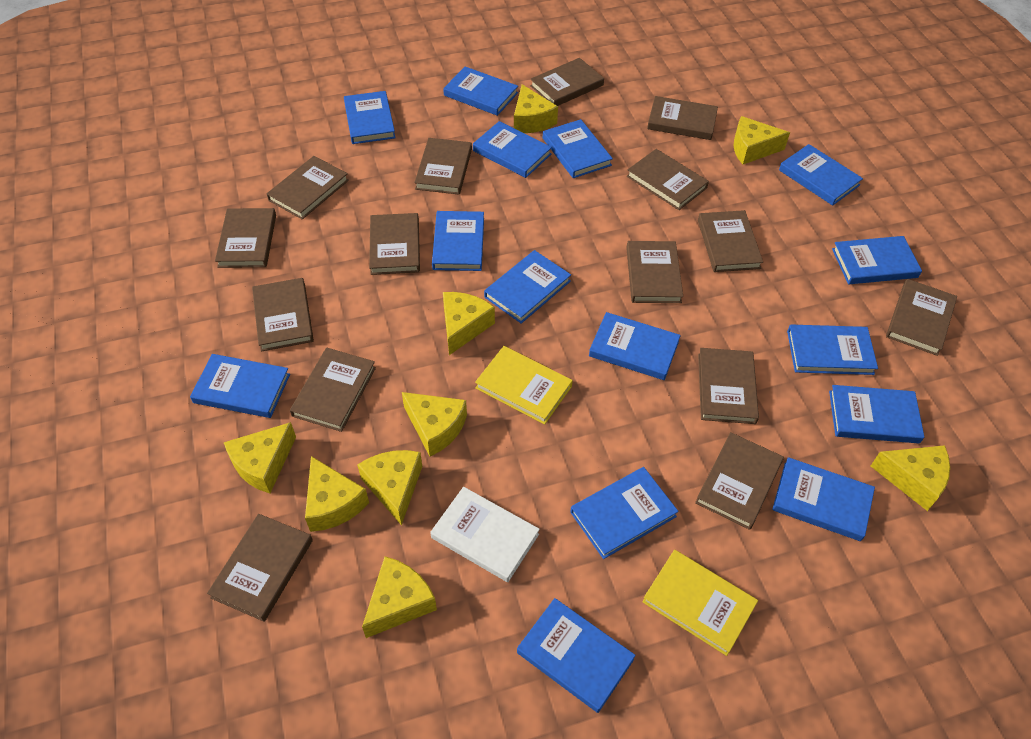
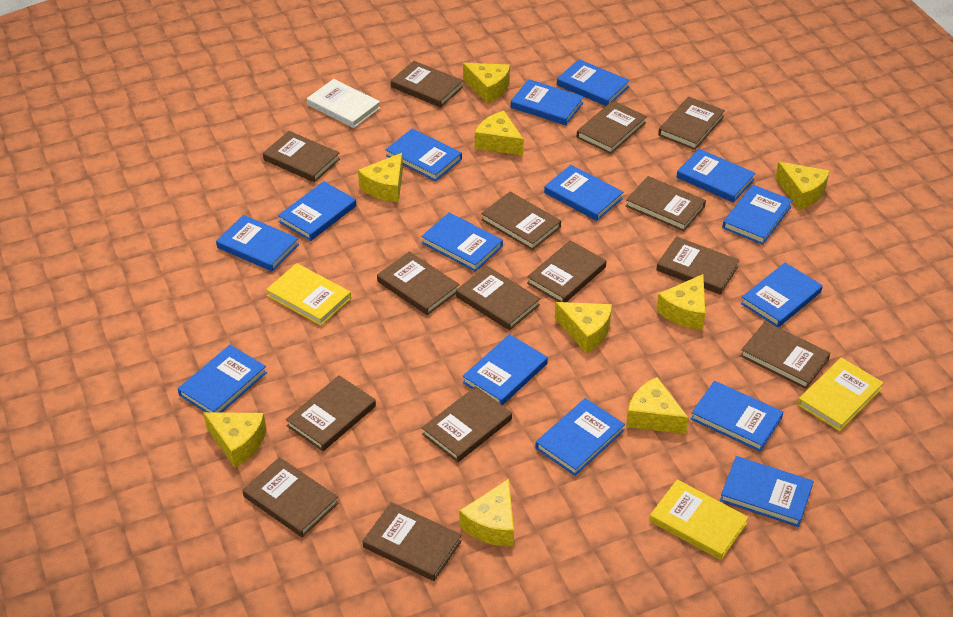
yellow book: [475,346,573,425] [642,550,758,656] = 2 -> [266,263,351,326] [649,479,748,560] [798,357,884,431] = 3

